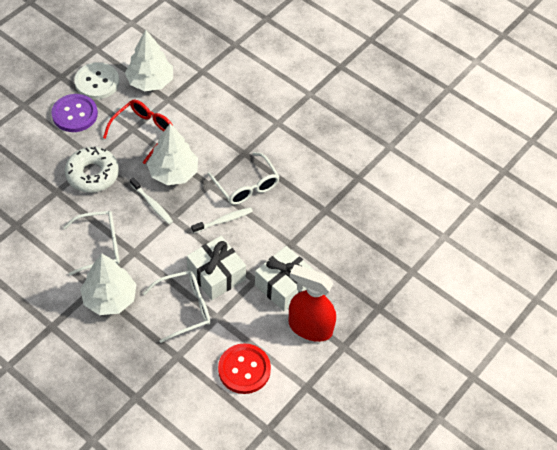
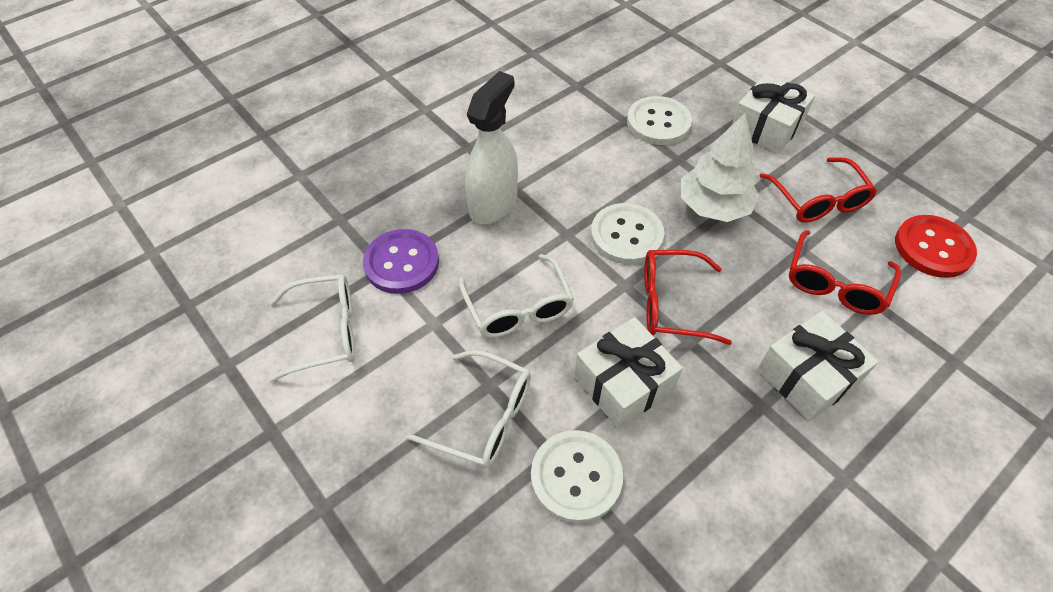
red glasses: [103,99,173,164] = 1 -> [644,250,732,345] [760,157,877,223] [789,230,901,315] = 3
red spray bottle: [289,265,336,342] = 1 -> none = 0
white button: [74,62,119,99] = 1 -> [531,430,623,523] [591,203,664,264] [627,96,692,145] = 3
white donut: [65,147,119,193] = 1 -> none = 0
white gift: [187,236,246,300] [255,246,315,311] = 2 -> [574,317,683,429] [732,74,815,154] [757,311,879,421] = 3
white spray bottle: none = 0 -> [465,71,518,224] = 1
white toothbrush: [130,177,173,224] [191,207,253,234] = 2 -> none = 0
white tree: [80,253,137,315] [125,30,173,91] [147,123,198,185] = 3 -> [681,113,760,222] = 1

